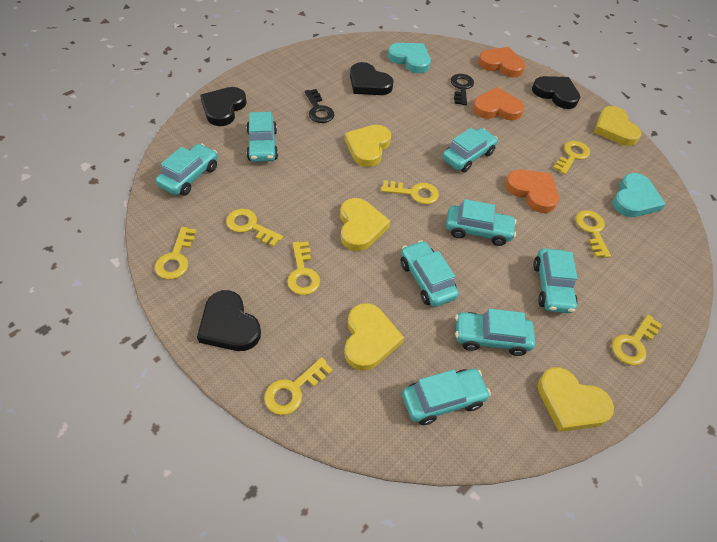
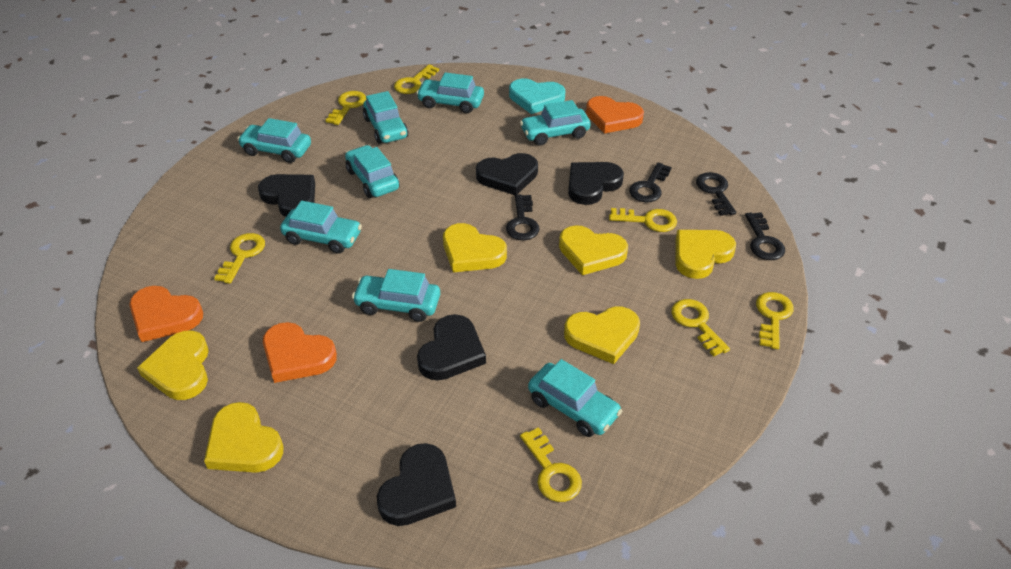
black heart: [197,290,261,351] [200,87,247,126] [350,62,394,95] [532,76,580,109] = 4 -> [258,174,315,217] [377,443,456,526] [417,314,486,380] [476,153,538,195] [568,162,624,205] = 5
black key: [304,89,334,123] [451,74,474,105] = 2 -> [506,194,540,240] [629,163,672,202] [696,172,736,216] [745,212,785,260] = 4
turquoise heart: [388,43,431,73] [612,173,666,217] = 2 -> [509,79,565,114] = 1
yellow heart: [340,198,390,251] [344,303,404,371] [345,125,391,167] [538,367,614,432] [594,106,642,146] = 5 -> [137,330,209,400] [204,402,283,473] [443,223,507,272] [559,225,628,275] [564,306,640,364] [676,230,736,279] = 6
yellow key: [155,227,197,280] [226,209,283,247] [264,357,333,415] [287,241,320,295] [381,180,439,204] [553,141,590,175] [576,210,611,258] [612,315,662,365] = 8 -> [214,233,265,284] [325,91,366,125] [394,64,439,94] [520,427,582,502] [609,208,677,232] [671,299,730,357] [756,292,794,349] = 7

